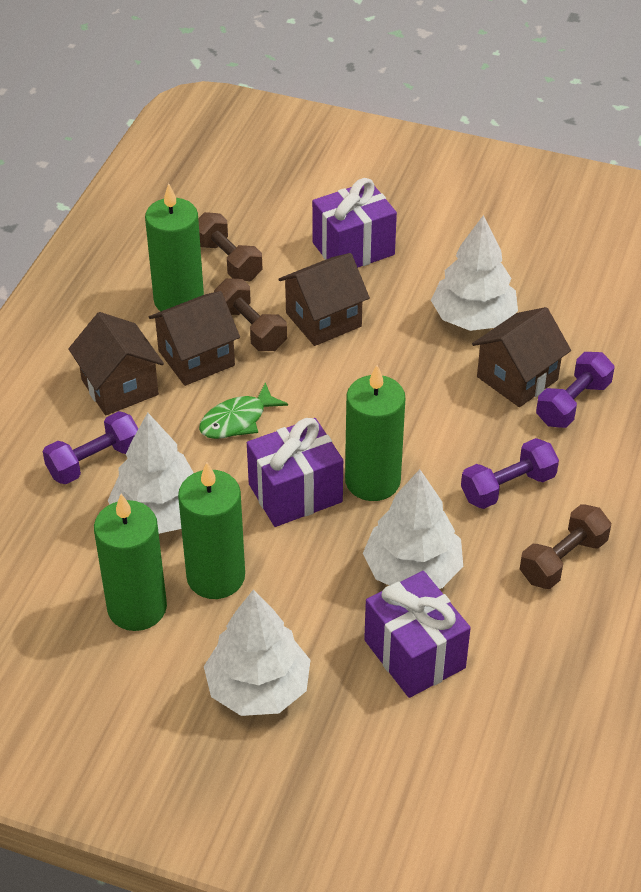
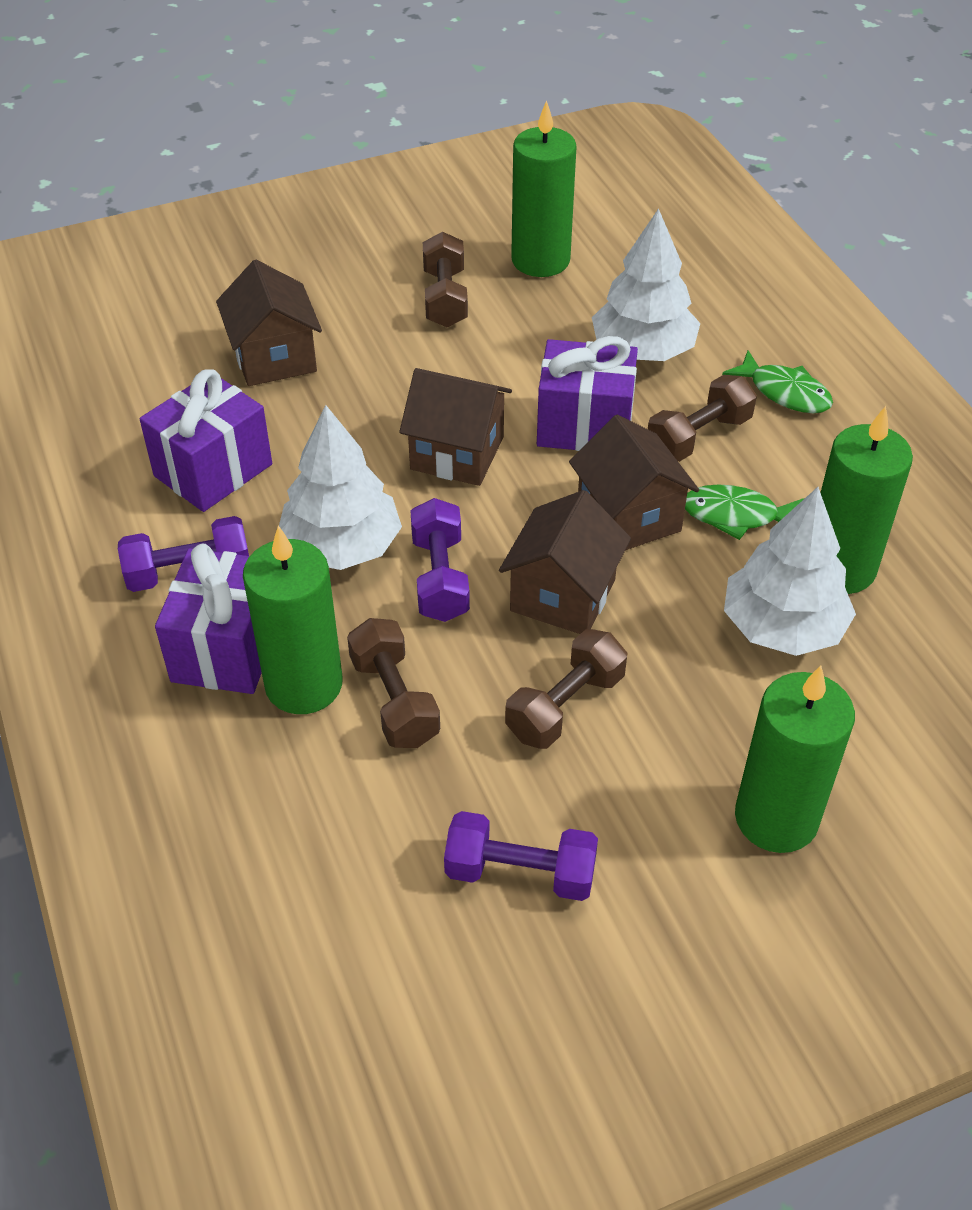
brown dumbbell: [198,212,263,281] [214,278,287,351] [520,504,611,589] = 3 -> [347,618,440,748] [423,232,468,327] [505,629,628,749] [648,375,757,462] = 4
green fish: [199,382,288,439] = 1 -> [685,485,804,540] [722,350,833,413] = 2
white tree: [108,412,193,534] [204,589,311,716] [363,469,463,589] [431,215,518,331] = 4 -> [279,405,402,570] [592,208,700,361] [724,487,856,656] = 3

